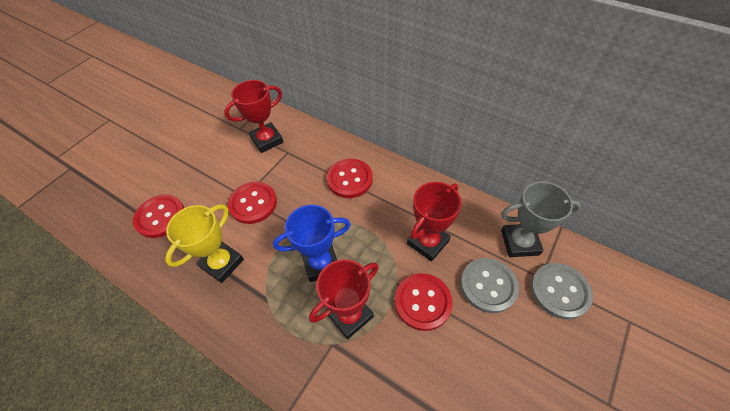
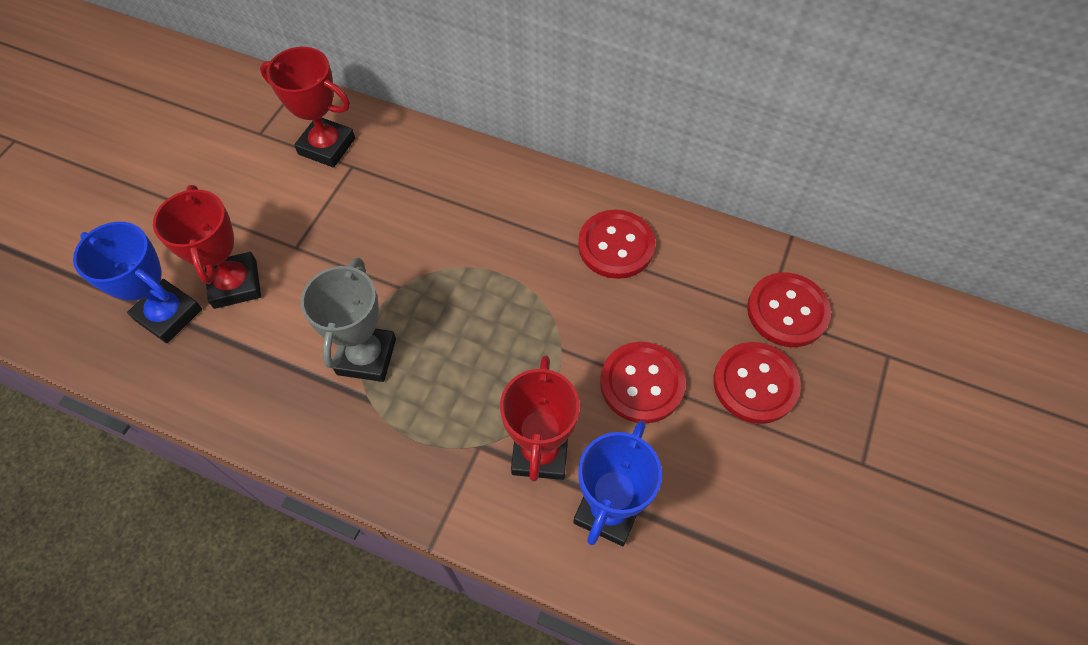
blue trophy: [273,205,351,282] = 1 -> [73,222,202,343] [573,421,662,546] = 2
grey button: [460,258,519,313] [531,263,593,319] = 2 -> none = 0
yellow trophy: [165,204,244,283] = 1 -> none = 0

